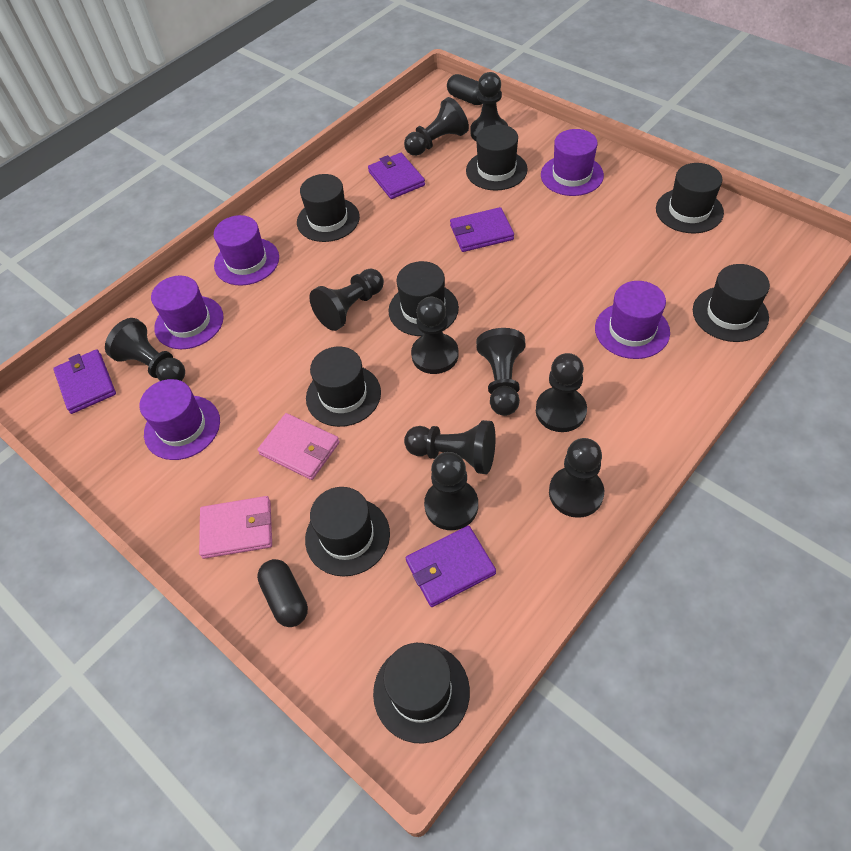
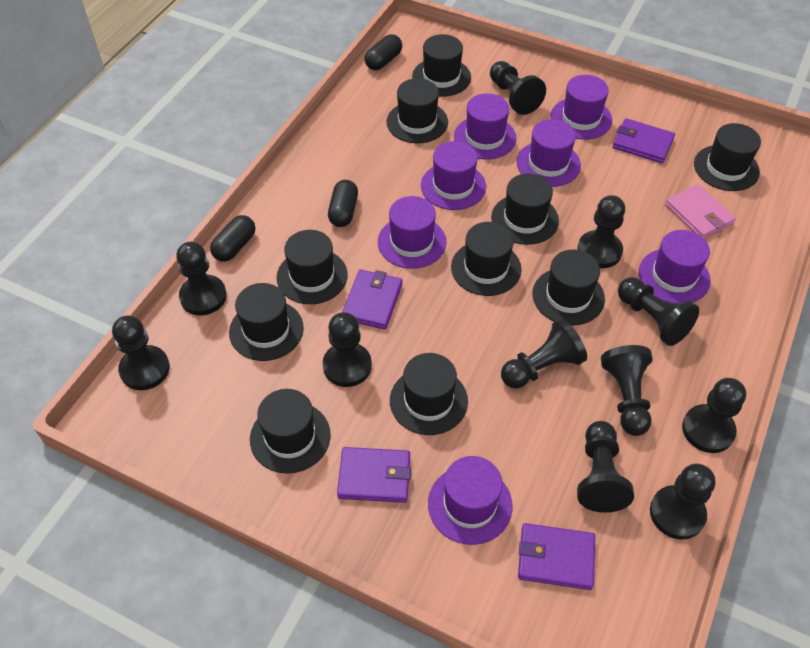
black capsule: [257,559,308,627] [447,74,483,105] = 2 -> [210,215,255,262] [328,180,358,227] [365,34,402,70] = 3
black hat: [297,174,360,242] [305,487,390,577] [306,346,381,427] [373,643,470,744] [388,261,459,336] [466,124,528,191] [656,163,724,233] [693,264,770,342] = 8 -> [229,283,304,361] [250,389,331,474] [277,230,348,304] [387,78,448,143] [390,353,468,435] [412,34,471,97] [451,222,522,296] [491,174,559,245] [533,250,605,326] [694,123,761,191] = 10
black pawn: [105,318,185,381] [309,269,384,331] [404,97,469,156] [404,420,496,474] [411,297,459,374] [424,452,478,530] [470,72,508,141] [476,328,526,416] [536,353,587,432] [549,438,604,518] = 10 -> [112,316,170,390] [176,242,227,315] [322,312,372,387] [490,61,546,115] [501,318,587,389] [577,195,625,268] [577,421,634,513] [601,345,653,436] [618,277,699,346] [650,464,716,540] [682,378,746,453] = 11
pink wallet: [199,496,272,559] [257,413,340,480] = 2 -> [665,184,736,239] = 1
purple hat: [139,379,220,460] [151,276,224,349] [214,215,279,286] [541,129,604,196] [595,281,670,359] = 5 -> [378,196,446,269] [421,141,486,210] [428,456,513,545] [454,93,517,159] [516,119,581,187] [551,75,612,140] [639,230,711,303] = 7

